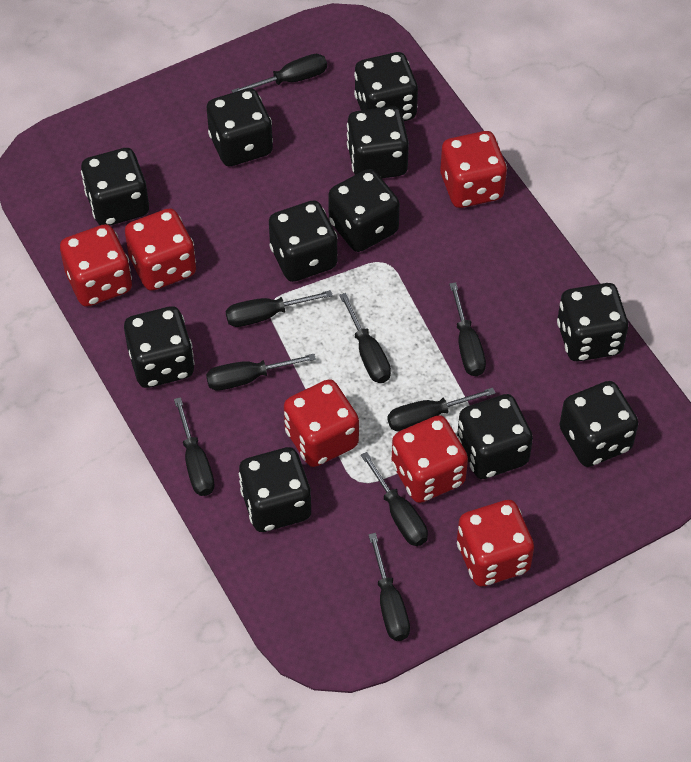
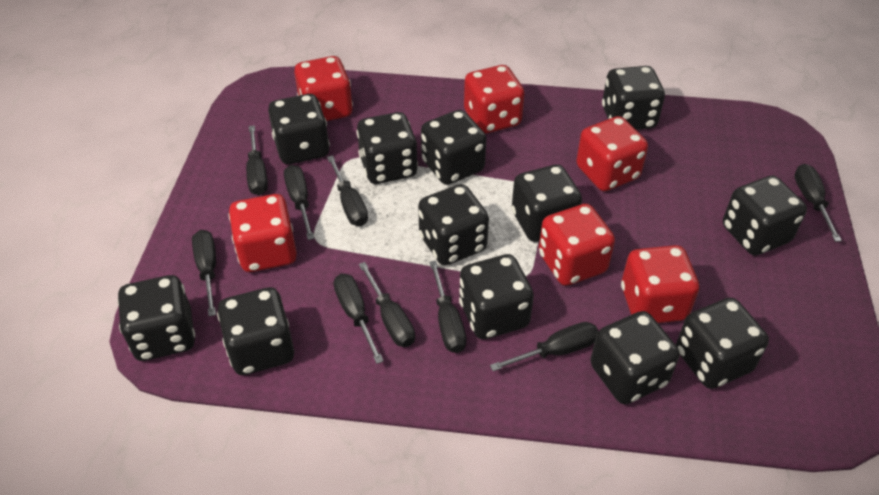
black dice: [81,148,149,225] [124,306,195,388] [206,88,273,166] [239,447,311,532] [269,200,338,282] [328,169,400,252] [347,106,409,178] [354,52,418,121] [457,394,533,479] [557,283,628,362] [560,381,639,467] = 11 -> [117,275,195,361] [217,287,294,375] [268,94,330,164] [356,112,418,184] [418,184,489,265] [421,110,487,185] [459,254,534,339] [512,165,582,242] [590,311,680,404] [602,66,665,130] [676,298,769,389] [723,176,807,255] = 12

